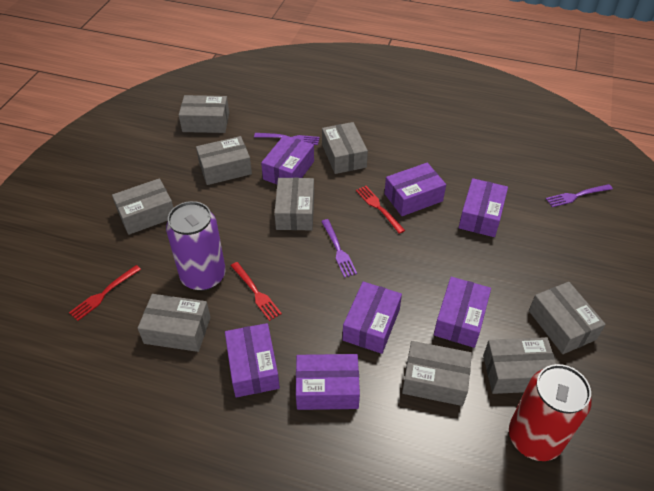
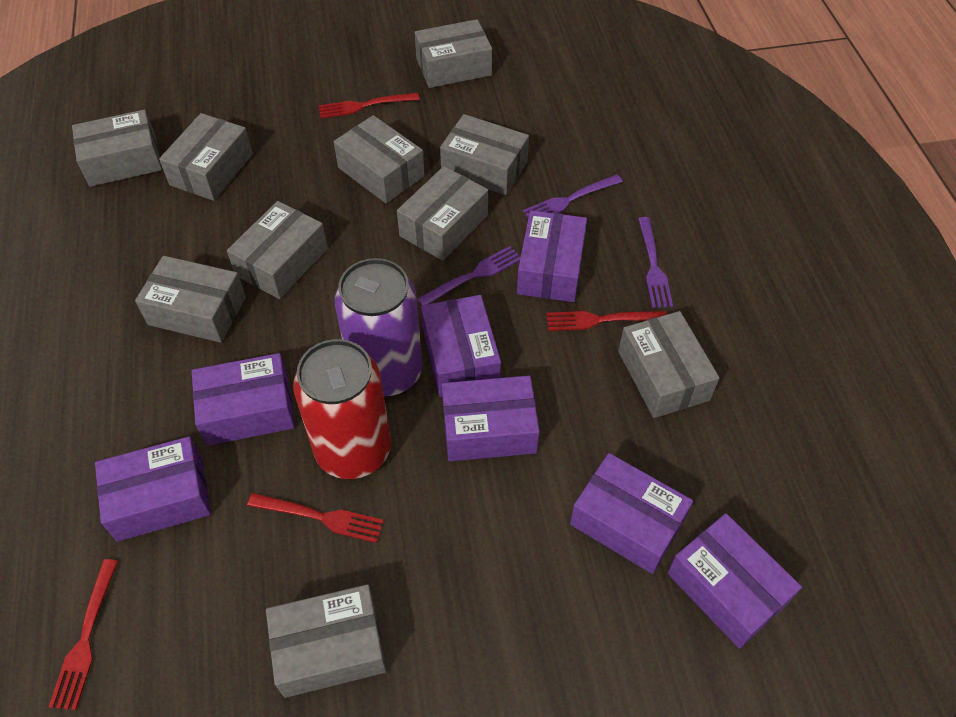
grey box: [112,178,174,235] [138,294,211,352] [179,95,229,133] [196,136,252,185] [274,178,314,230] [322,122,368,174] [402,341,472,406] [483,337,556,394] [529,282,606,354] = 9 -> [72,110,162,187] [135,256,246,343] [159,113,253,201] [227,201,328,299] [266,584,387,698] [334,115,425,203] [397,166,488,261] [415,19,492,88] [440,114,529,195] [618,311,719,418] = 10
red fork: [69,265,141,321] [231,262,282,321] [356,186,405,234] = 3 -> [49,559,118,710] [247,493,384,543] [319,93,419,118] [546,311,667,331] = 4

